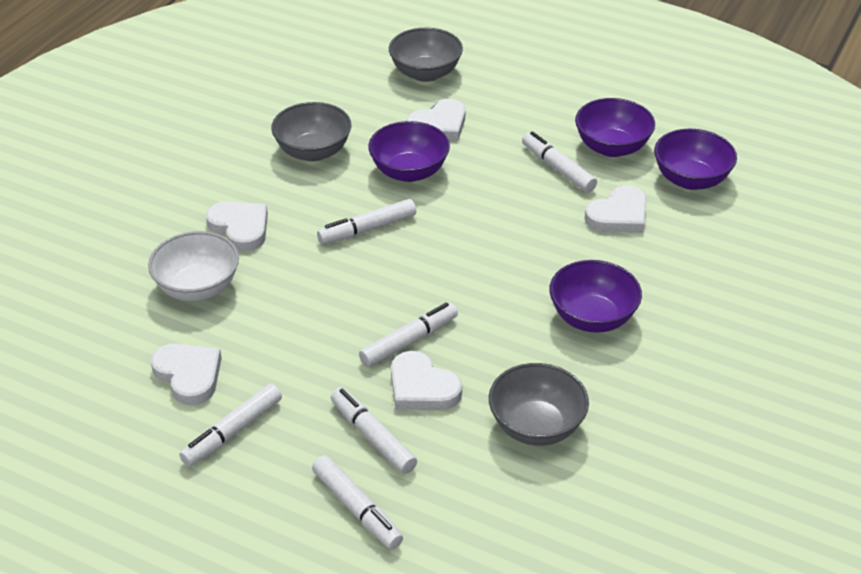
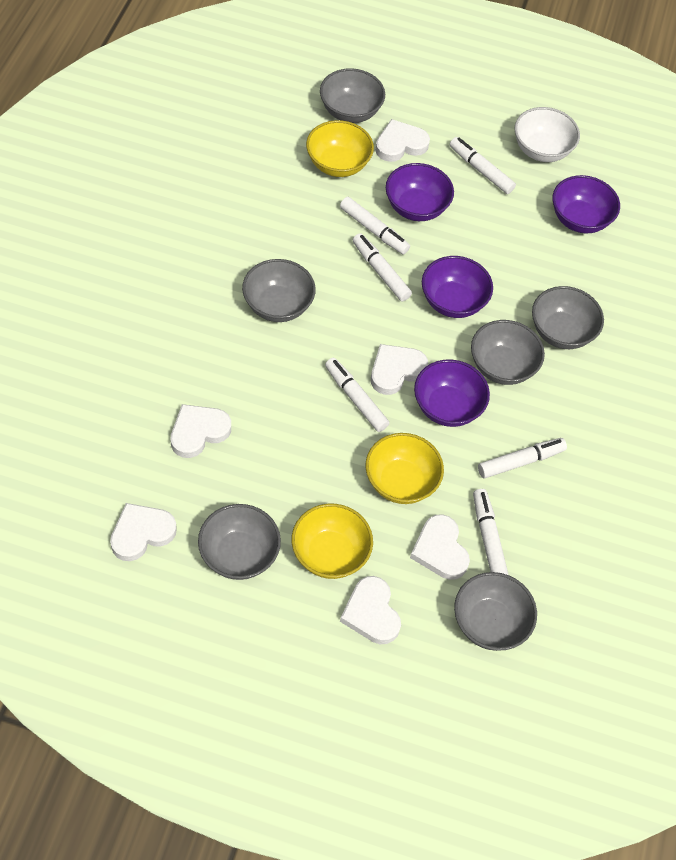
grey bowl: [271,102,351,161] [389,28,463,82] [489,363,589,446] = 3 -> [198,504,281,580] [242,259,316,322] [320,68,385,123] [454,572,537,651] [471,320,545,385] [532,286,604,349] = 6
white heart: [151,343,222,405] [206,201,268,252] [391,351,462,410] [407,99,465,141] [584,185,647,233] = 5 -> [110,503,177,561] [171,404,231,458] [340,576,401,644] [371,344,428,395] [375,119,430,162] [410,514,470,580] = 6
yellow bowl: none = 0 -> [292,504,373,579] [306,120,374,177] [366,433,444,504] = 3

